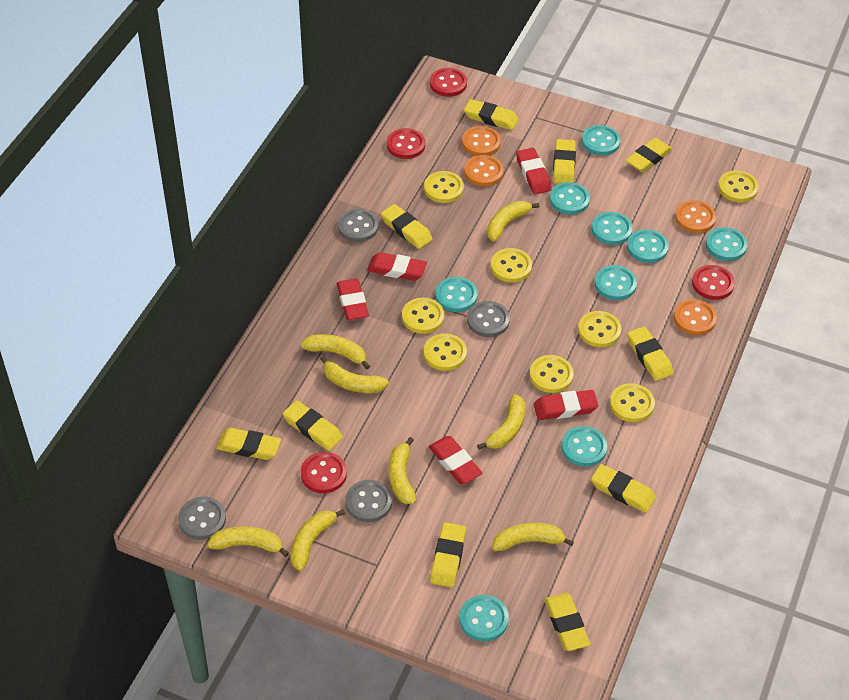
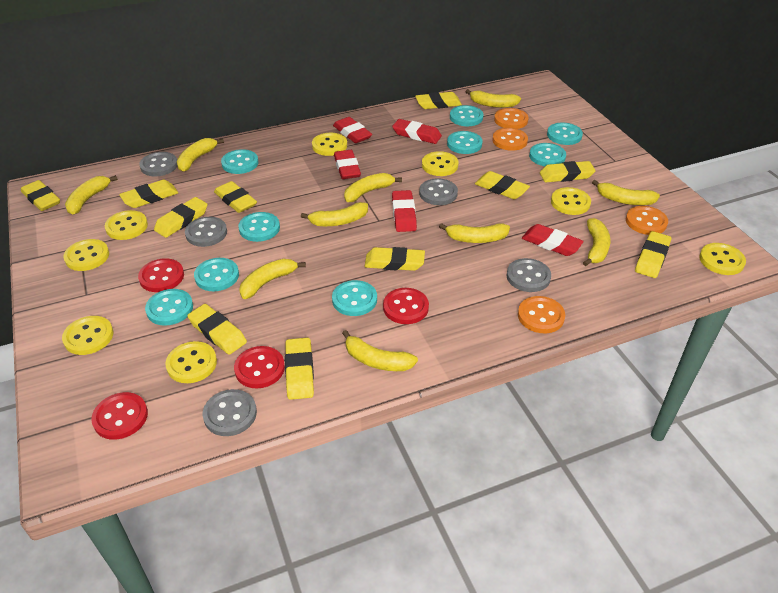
grey button: [178,497,226,540] [338,209,379,242] [345,480,392,522] [467,301,510,337] = 4 -> [139,152,178,176] [185,217,227,247] [203,389,257,436] [419,178,458,205] [506,258,551,292] = 5
yellow banana: [207,526,289,557] [290,510,345,571] [301,334,370,369] [320,356,389,393] [389,437,417,504] [477,394,525,449] [487,201,539,242] [492,523,574,551] = 8 -> [65,175,118,215] [177,138,224,172] [239,259,306,299] [301,202,368,226] [342,330,418,371] [344,173,402,202] [439,223,510,243] [466,89,521,108] [583,218,611,266] [592,180,660,205] = 10
yellow eraser: [216,428,281,460] [283,400,343,451] [381,204,433,249] [430,522,466,587] [464,99,518,130] [544,593,590,651] [553,139,576,184] [591,464,656,513] [626,138,672,172] [627,327,673,381] = 10 -> [21,180,60,211] [119,180,178,208] [154,197,208,238] [187,304,247,355] [214,181,257,213] [285,338,314,400] [364,247,425,271] [415,92,462,109] [475,171,530,199] [540,161,596,182] [635,231,671,278] = 11

